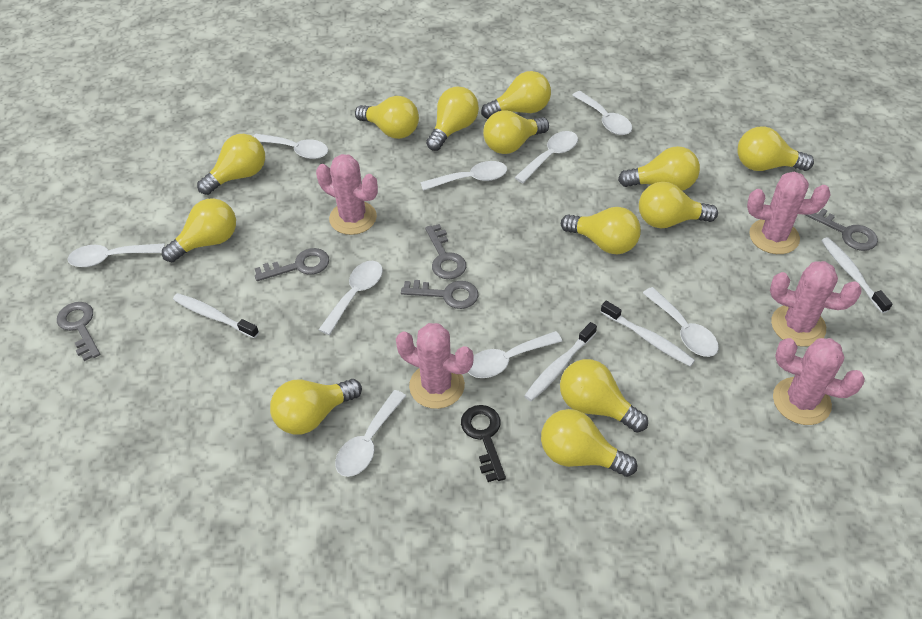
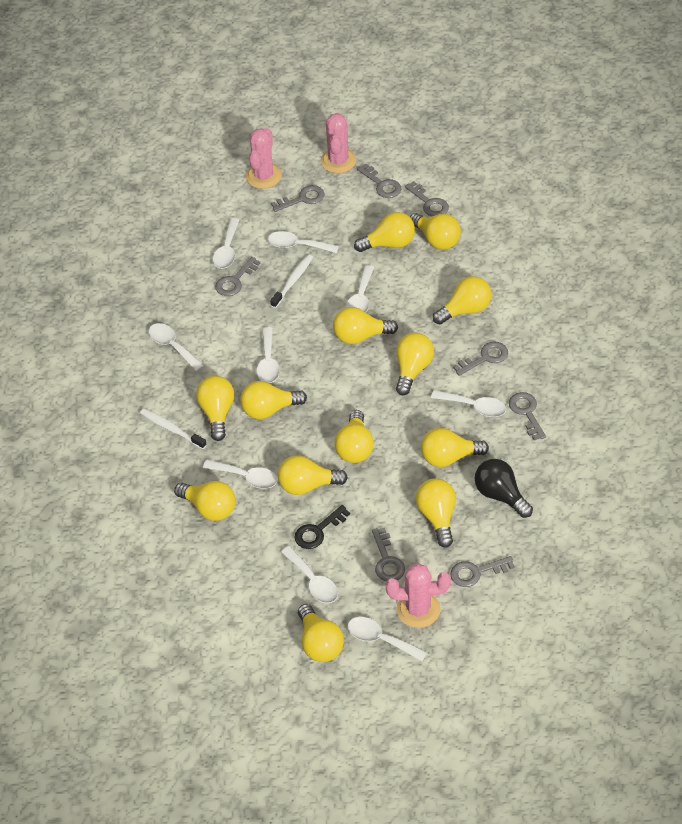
black light bulb: none = 0 -> [475,459,533,518] = 1
grey key: [57,302,100,361] [255,248,329,281] [401,280,479,309] [425,224,466,279] [805,208,878,251] = 5 -> [215,257,260,296] [271,185,325,212] [357,164,401,198] [372,527,405,581] [405,181,449,216] [450,556,515,587] [453,342,508,376] [509,392,546,441] = 8
pink cactus: [316,154,378,235] [396,323,473,409] [747,172,831,254] [770,261,862,347] [773,338,865,425] = 5 -> [246,128,282,189] [321,113,356,173] [386,563,451,628] = 3
white toothbrush: [173,293,259,338] [524,322,597,401] [601,301,695,367] [821,237,893,313] = 4 -> [140,409,207,449] [270,254,313,308] = 2

